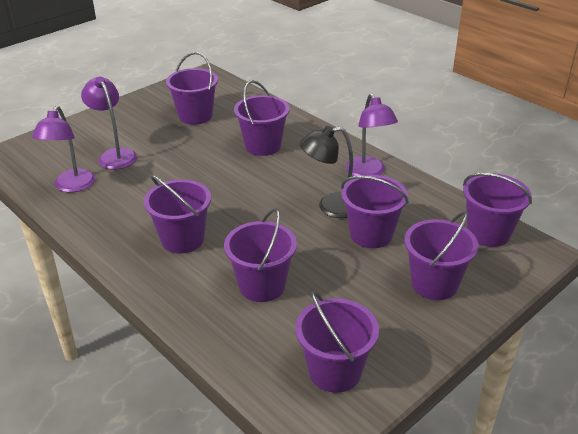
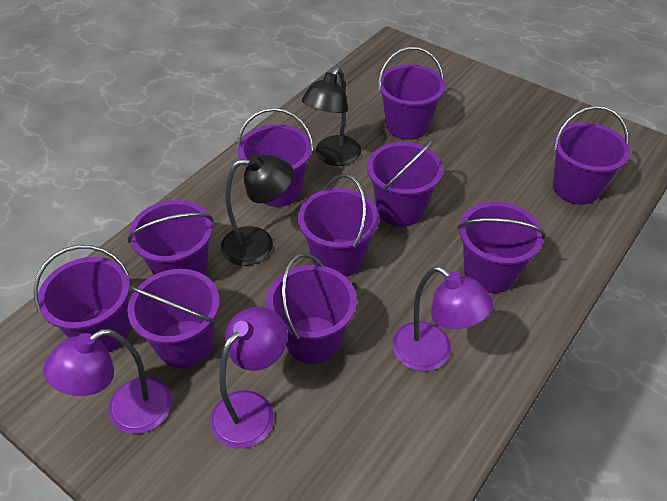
black lamp: [300,126,353,218] = 1 -> [221,154,294,266] [302,67,361,166] = 2
purple bucket: [144,175,211,254] [166,52,218,125] [224,209,297,302] [234,80,290,156] [295,291,379,393] [341,175,409,248] [404,212,478,300] [463,173,532,247] = 8 -> [34,245,130,352] [127,269,220,368] [128,200,213,276] [237,108,313,207] [266,253,357,364] [298,174,379,277] [367,139,443,227] [378,47,445,140] [457,202,546,293] [553,106,630,205] = 10

